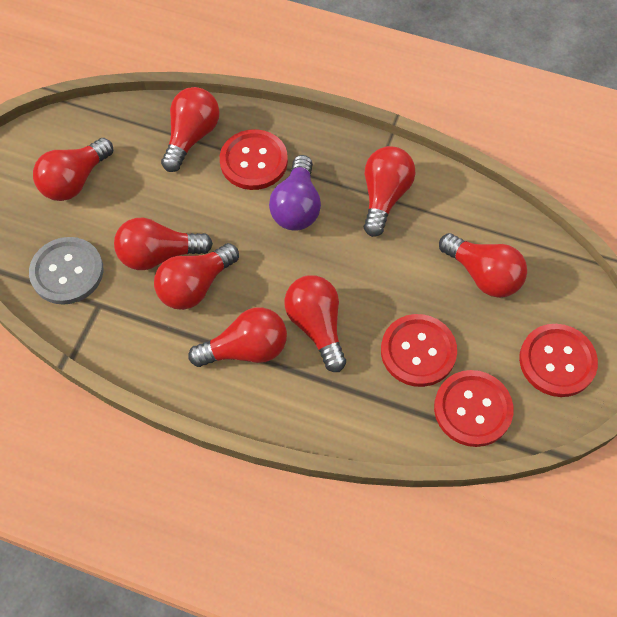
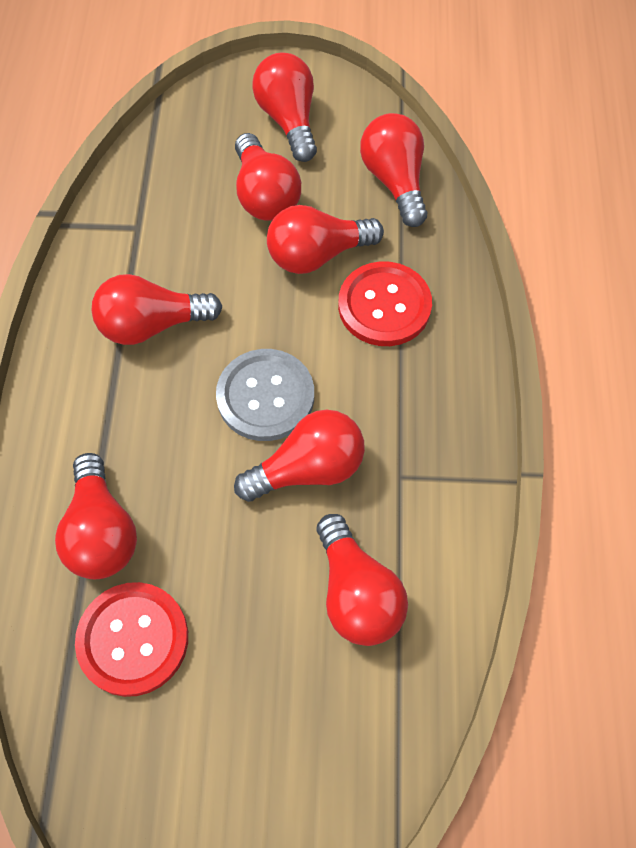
purple light bulb: [269,155,321,231] = 1 -> none = 0
red button: [220,129,288,190] [381,314,457,387] [434,370,513,447] [519,324,598,397] = 4 -> [75,582,188,697] [338,261,432,346] = 2

